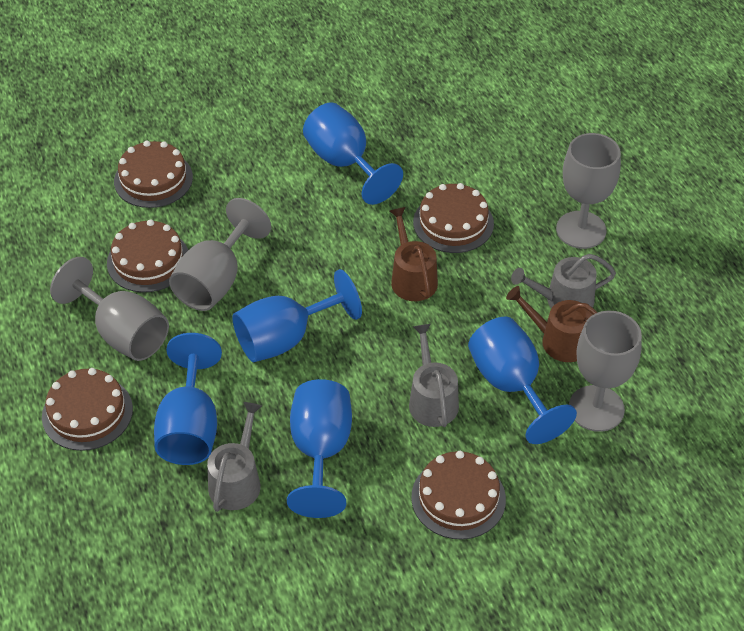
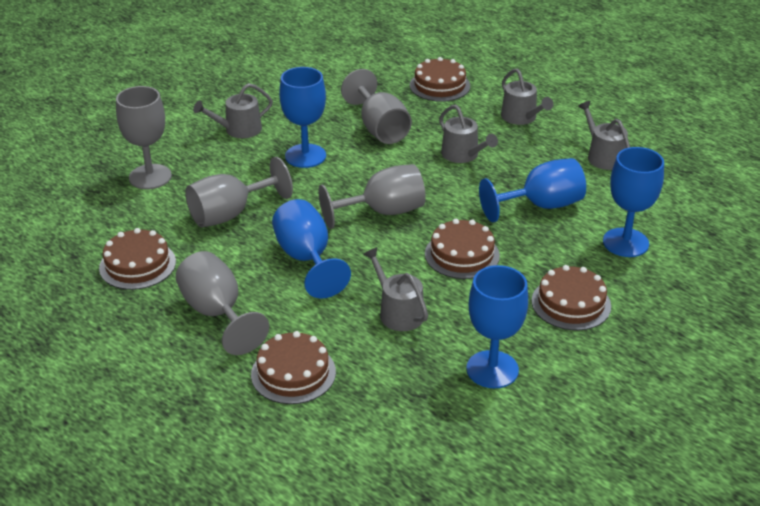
brown watering can: [390,207,438,301] [506,286,598,362] = 2 -> none = 0
grey goblet: [50,257,169,361] [169,198,271,311] [556,133,621,249] [569,311,642,432] = 4 -> [116,86,172,189] [176,251,269,355] [185,157,293,228] [319,164,426,229] [341,69,412,144] = 5
grey watering can: [207,402,262,512] [409,324,459,427] [511,254,616,308] = 3 -> [193,83,273,138] [363,247,428,331] [439,105,498,163] [501,68,553,125] [578,101,630,170] = 5

